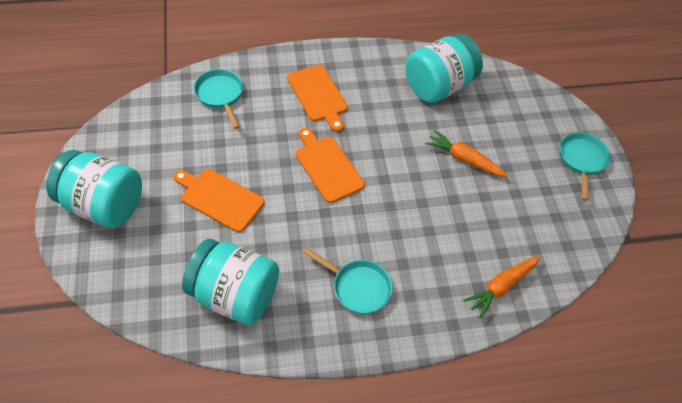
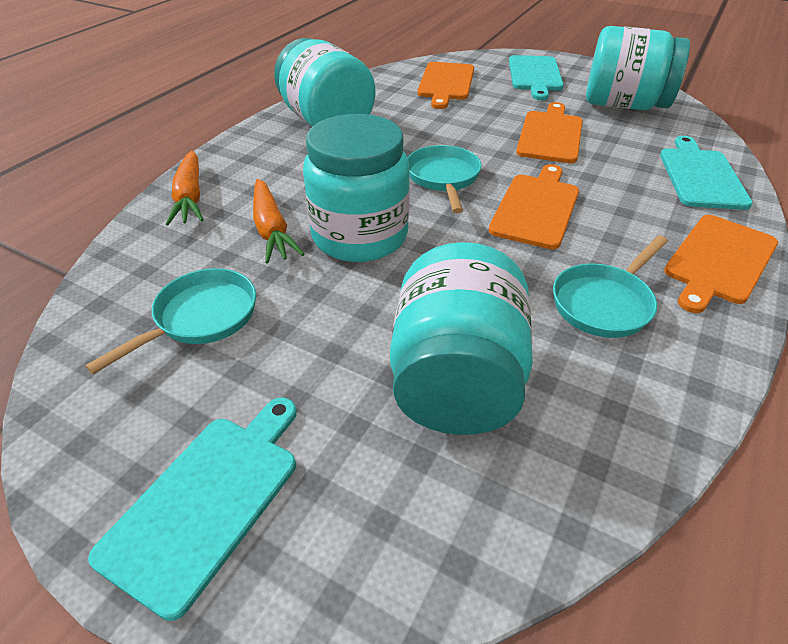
orange cutting board: [173,169,265,232] [287,65,348,132] [296,128,365,203] = 3 -> [417,62,474,109] [488,164,579,249] [516,102,583,163] [664,215,778,313] = 4
turquoise cutting board: none = 0 -> [88,397,297,621] [509,55,564,100] [660,136,753,210] = 3
turquoise jar: [46,150,142,228] [182,239,279,325] [405,34,483,103] = 3 -> [274,38,376,127] [303,114,410,262] [390,242,533,435] [586,26,690,110] = 4

